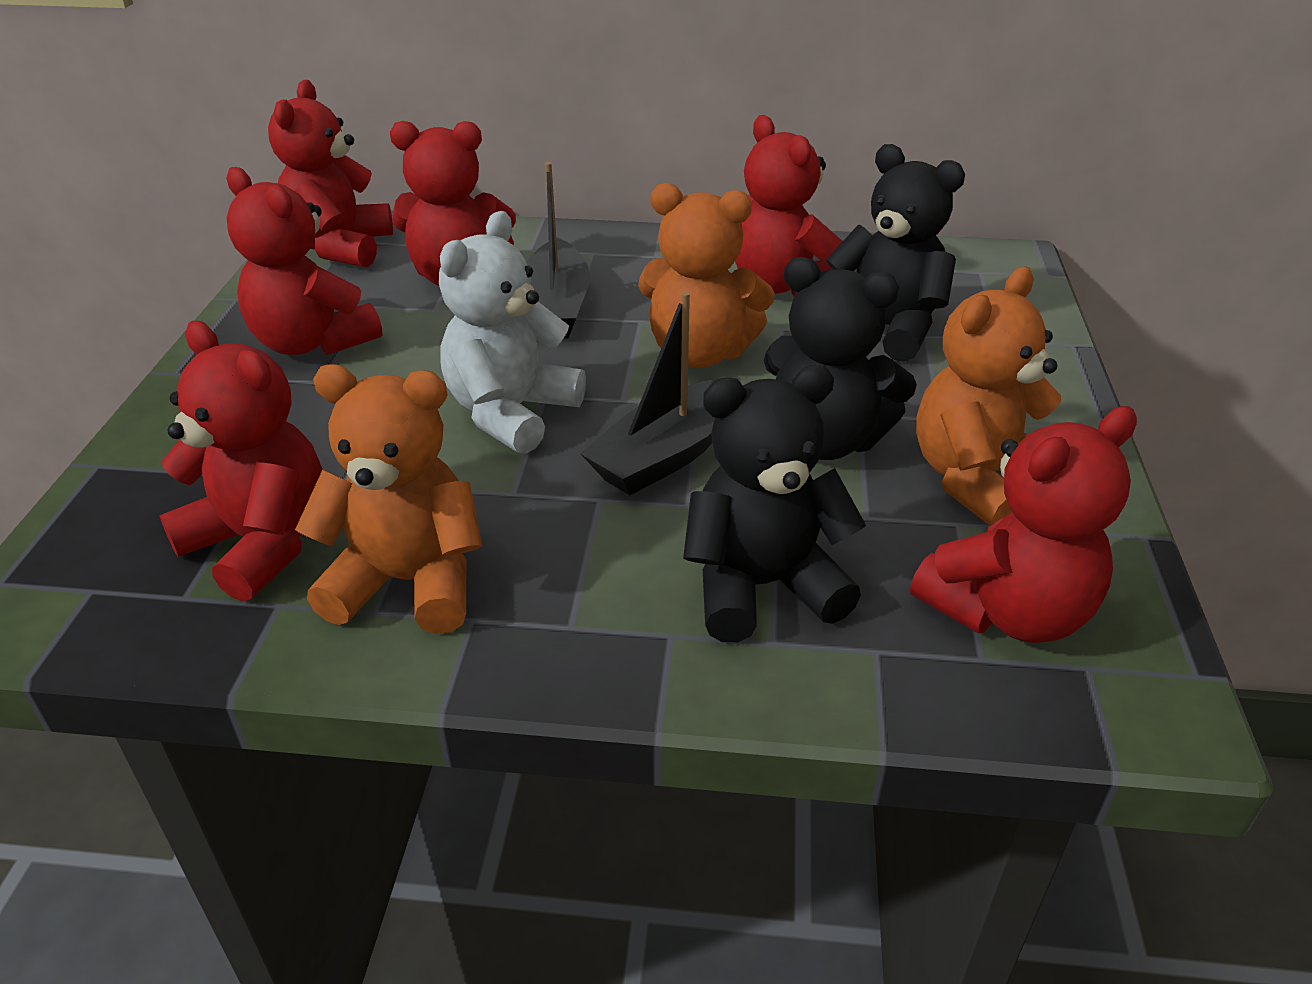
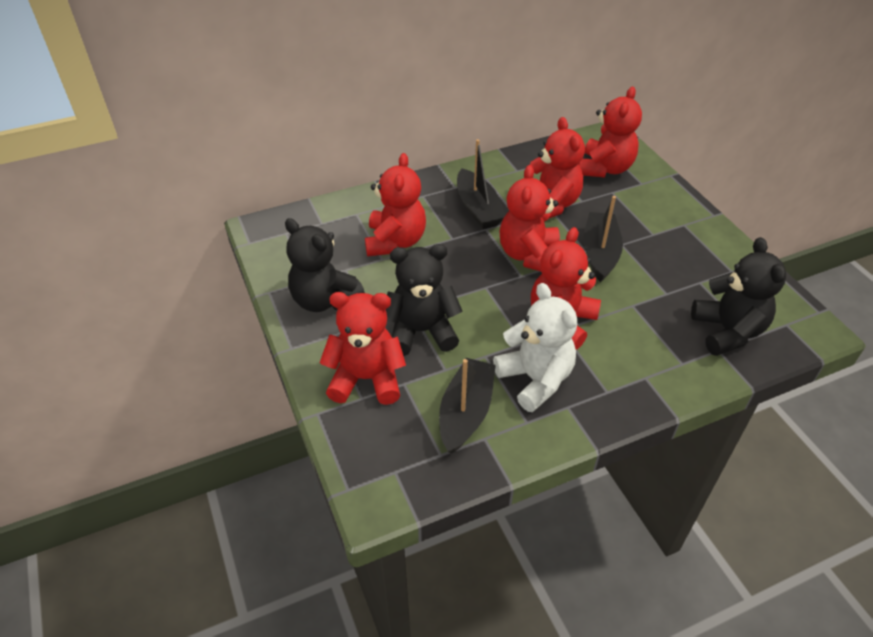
black boat: [526,162,590,339] [580,292,741,495] = 2 -> [439,358,496,454] [457,139,505,229] [583,196,623,282] = 3
orange teddy bear: [295,364,482,634] [638,183,775,367] [916,267,1061,526] = 3 -> none = 0

